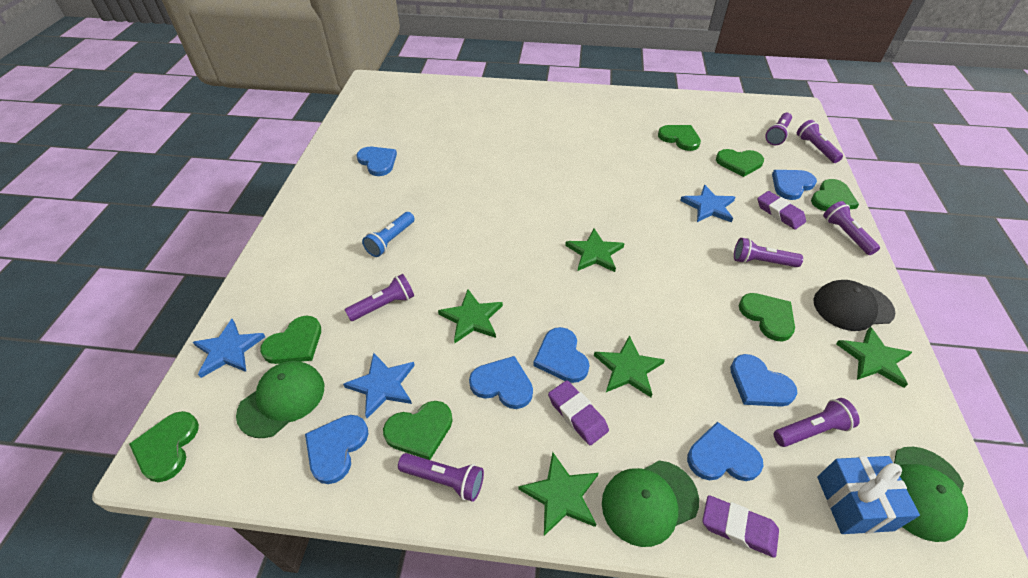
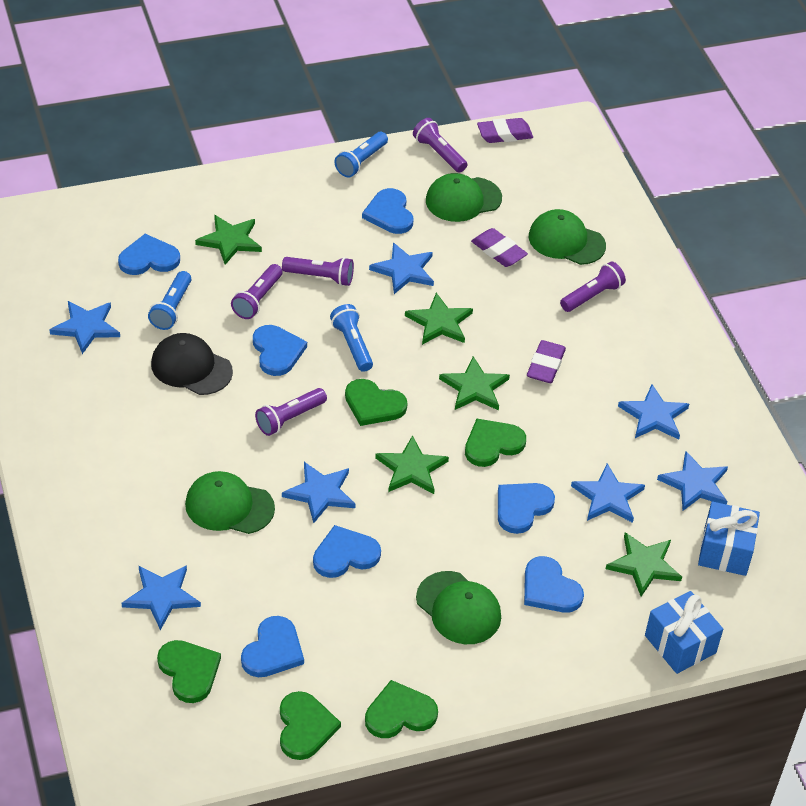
blue flashlight: [362,212,415,257] = 1 -> [148,271,191,330] [330,304,373,372] [335,132,388,178] = 3
blue gift: [817,456,920,534] = 1 -> [645,591,723,674] [698,502,760,576] = 2
blue star: [193,319,265,378] [343,353,415,418] [680,184,735,223] = 3 -> [50,301,120,354] [122,565,201,630] [282,462,356,523] [369,243,434,294] [571,463,645,523] [618,385,689,440] [657,452,728,511] = 7
green cap: [236,361,324,438] [602,461,699,547] [894,447,968,542] = 3 -> [185,471,275,534] [416,571,501,644] [426,173,502,222] [529,209,606,265] = 4
green heart: [129,411,199,482] [260,316,321,364] [383,401,453,460] [658,125,701,151] [716,149,764,177] [739,293,795,341] [811,179,859,211] = 7 -> [157,640,221,703] [280,691,341,760] [345,379,408,426] [365,680,438,738] [465,419,526,467] = 5
purple flashlight: [345,274,414,321] [398,453,484,502] [734,238,803,267] [765,113,792,145] [774,398,860,447] [797,120,843,163] [823,201,880,255] = 7 -> [231,264,282,319] [255,388,327,436] [282,257,354,286] [413,118,467,173] [560,261,626,312] = 5

